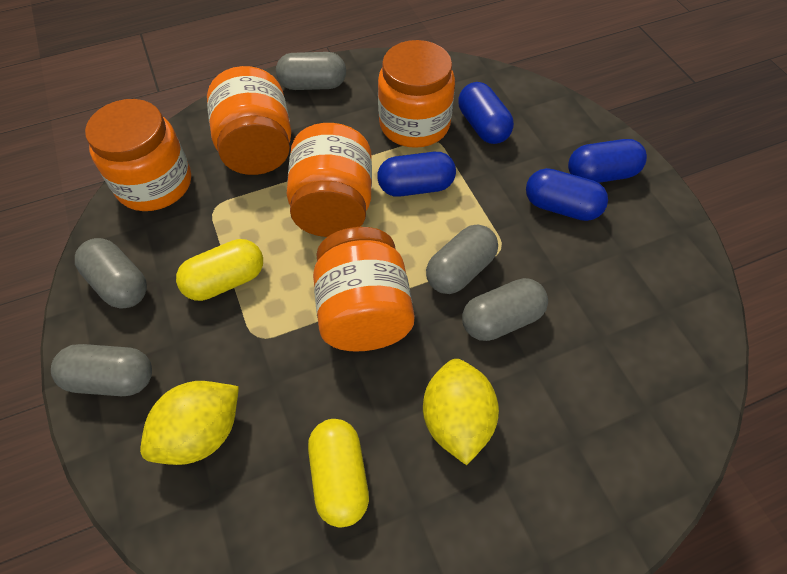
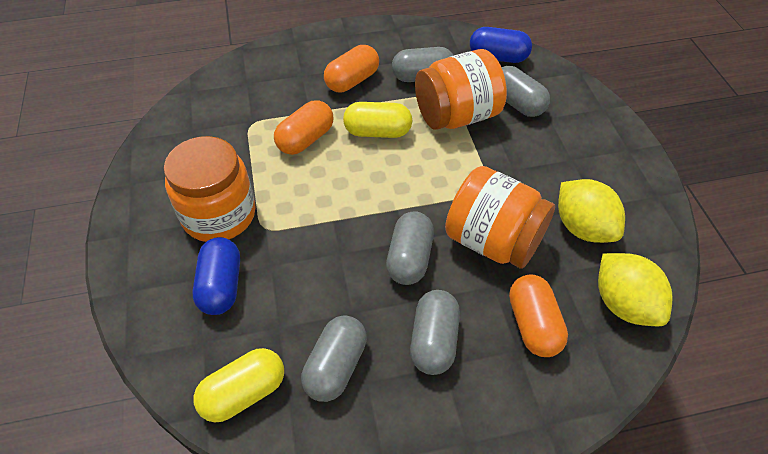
blue capsule: [377,152,456,197] [458,82,514,144] [526,168,608,221] [568,139,647,183] = 4 -> [193,237,240,315] [470,27,532,63] = 2
orange capsule: none = 0 -> [274,100,333,155] [324,45,379,92] [509,274,568,357] = 3
orange jar: [85,99,191,211] [207,66,291,175] [286,123,372,237] [313,227,415,352] [378,40,455,148] = 5 -> [164,136,256,242] [415,49,507,130] [445,166,555,269] = 3

